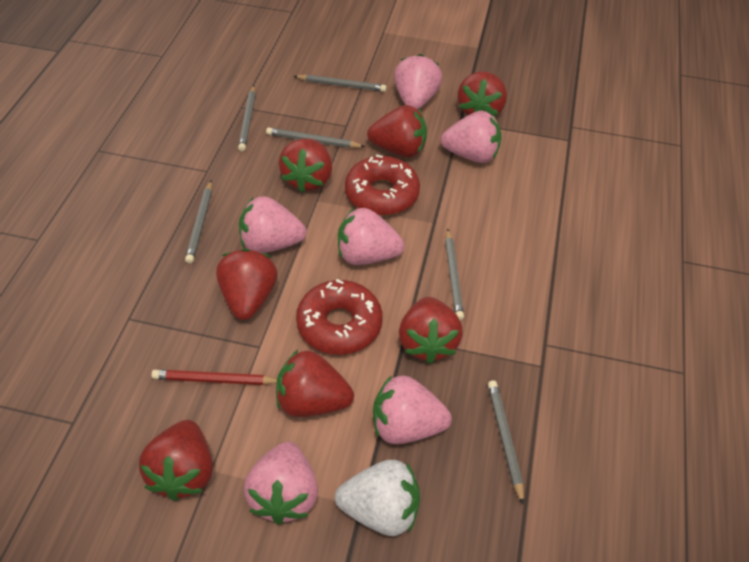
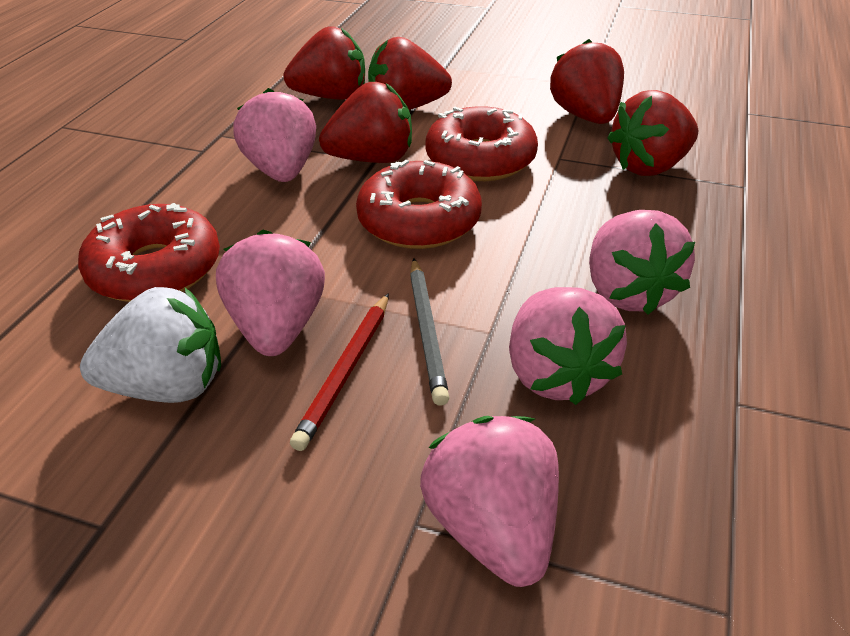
grey pencil: [185,181,212,264] [238,85,256,151] [266,127,365,148] [294,74,387,92] [445,229,464,320] [488,380,524,505] = 6 -> [410,258,449,406] = 1
pink strawberry: [239,196,306,253] [244,442,318,525] [338,208,405,265] [373,375,452,444] [394,54,442,110] [441,111,502,163] = 6 -> [216,230,325,356] [233,88,316,182] [420,416,559,587] [509,287,627,405] [589,210,695,315] = 5
red donut: [296,279,383,355] [345,155,420,215] = 2 -> [78,203,220,302] [356,160,482,249] [425,106,538,181] = 3
red strawberry: [139,420,213,501] [216,249,278,320] [276,350,354,417] [279,139,332,192] [367,105,427,157] [399,297,463,364] [458,71,507,116] = 7 -> [284,26,365,100] [319,82,412,163] [368,37,452,110] [550,39,624,124] [607,90,698,176] = 5

